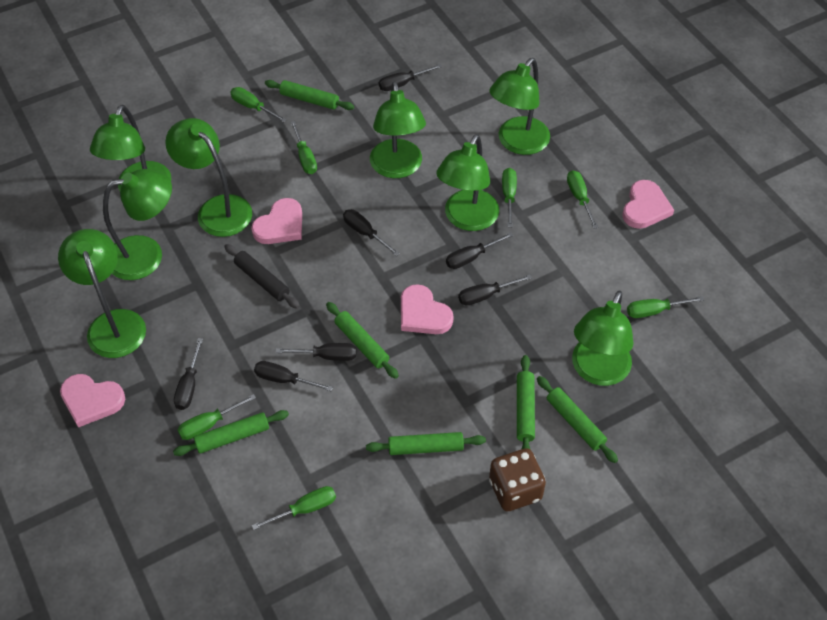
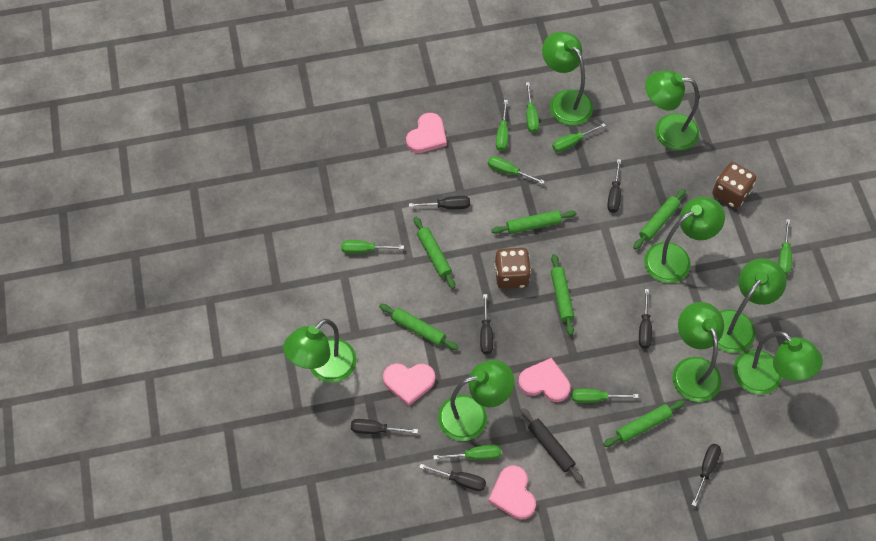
brown dice: [489,448,546,511] = 1 -> [495,248,531,289] [712,162,756,209] = 2
green screwdriver: [178,394,256,440] [230,87,287,122] [252,486,336,530] [291,121,317,174] [502,168,517,227] [567,170,598,229] [627,296,704,318] = 7 -> [341,240,404,254] [433,445,501,460] [488,156,545,184] [496,100,508,151] [526,82,539,133] [552,123,606,152] [572,389,639,403] [778,219,792,275] = 8

